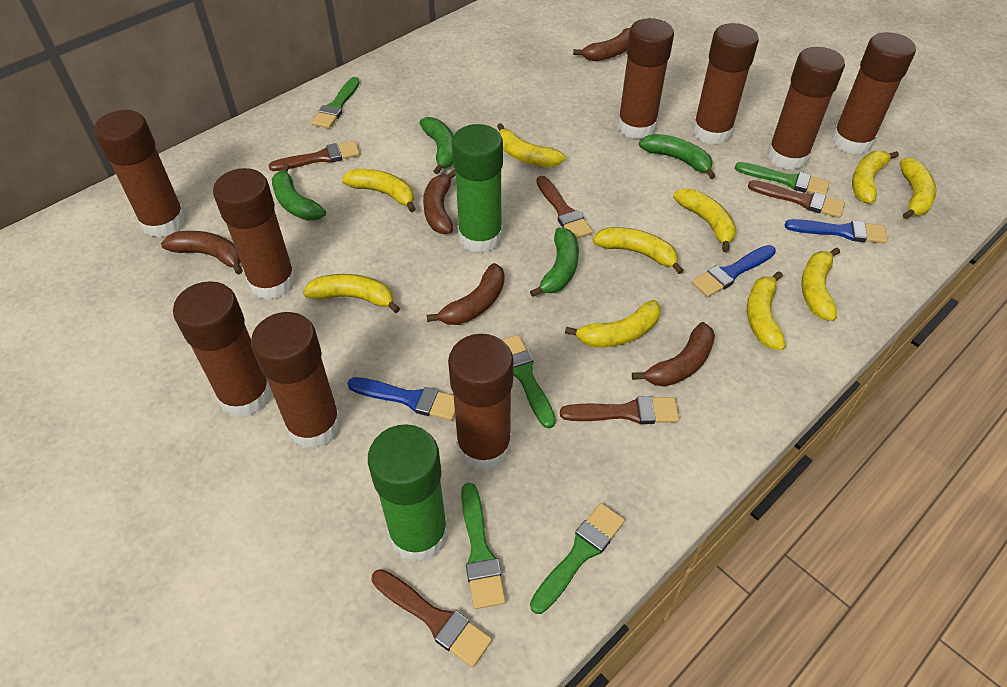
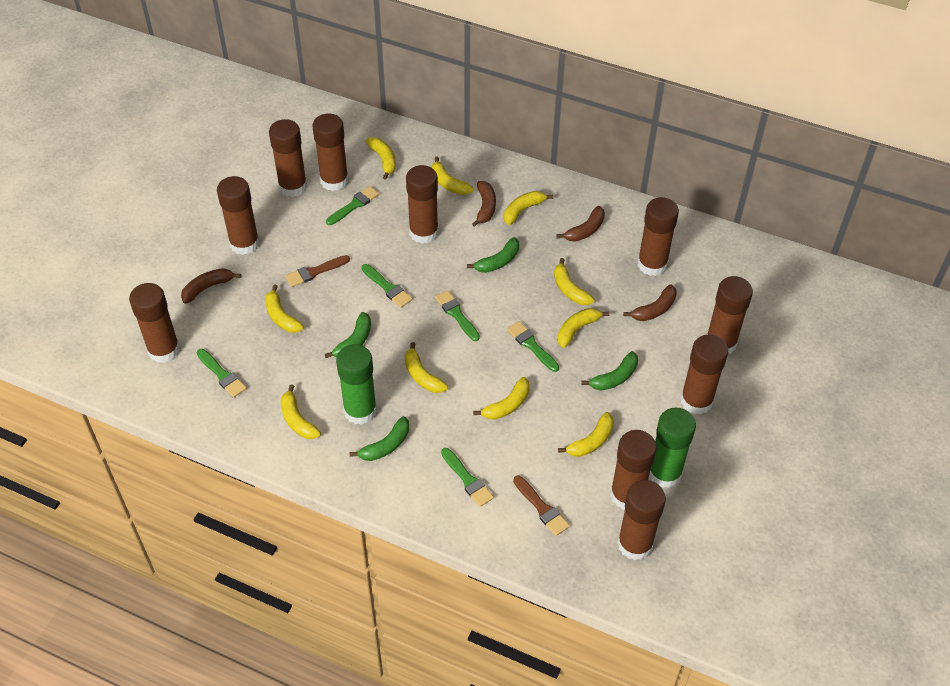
blue brush: [347,377,455,421] [692,245,776,297] [785,219,888,243] = 3 -> none = 0
brown banana: [161,231,243,275] [423,169,456,234] [427,263,505,325] [573,28,630,61] [632,322,715,387] = 5 -> [181,268,241,304] [472,181,496,227] [557,206,605,242] [623,284,677,321] = 4
brown brush: [269,141,360,171] [372,569,492,667] [536,176,593,239] [560,396,679,424] [748,180,845,218] = 5 -> [285,255,350,287] [513,476,570,536] = 2
brown glue stick: [94,110,186,238] [173,281,272,417] [213,168,296,300] [251,312,341,448] [448,334,514,471] [617,18,674,139] [692,23,759,144] [767,47,845,170] [832,32,916,154] = 9 -> [129,283,180,363] [217,176,259,255] [269,119,307,197] [313,113,349,191] [406,165,438,244] [610,430,657,510] [617,480,666,560] [637,197,679,276] [680,335,728,415] [707,276,753,354] = 10
green brush: [311,77,360,129] [461,483,506,609] [502,335,556,428] [530,503,625,614] [735,162,830,195] = 5 -> [197,349,247,398] [326,186,379,225] [361,264,413,308] [435,290,480,341] [441,448,494,507] [507,321,559,372] = 6

